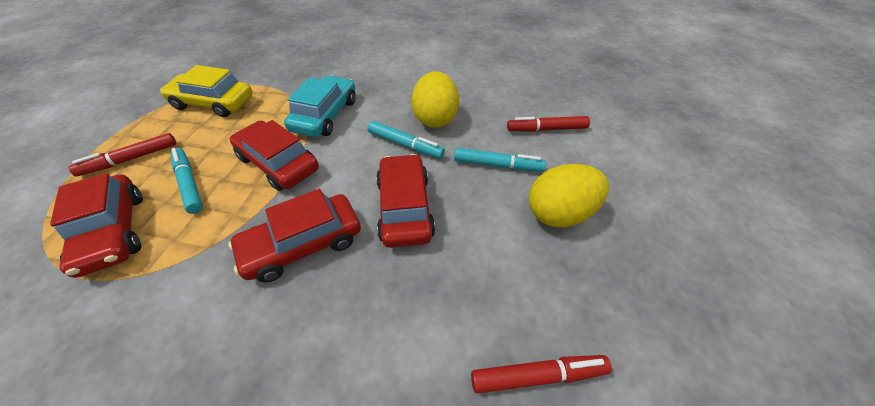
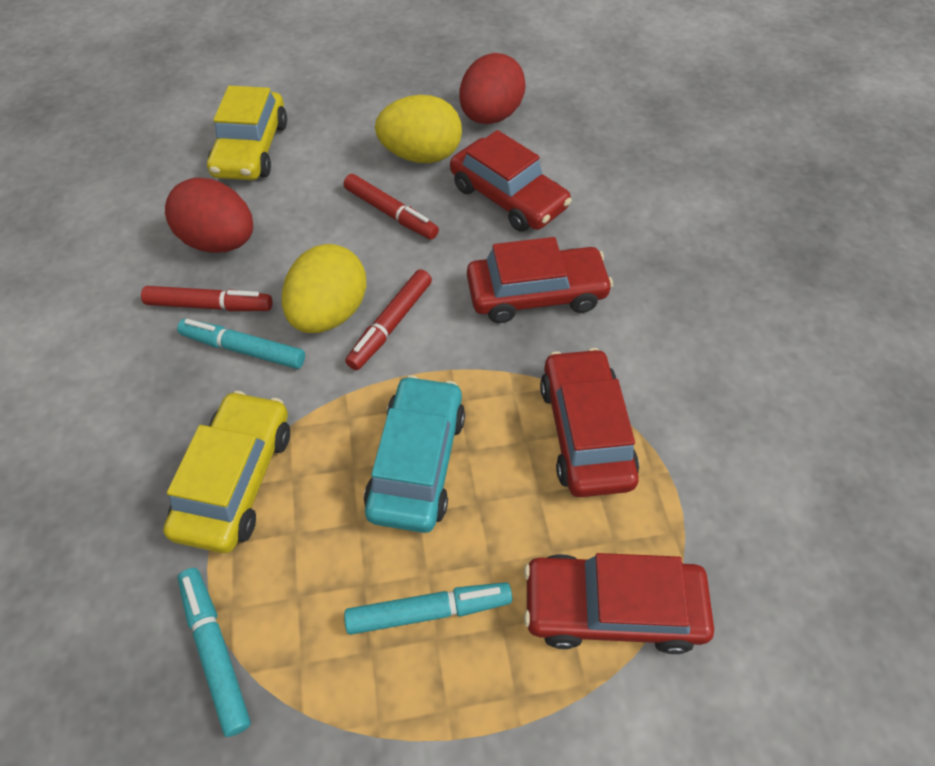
red egg: none = 0 -> [165,178,253,253] [459,53,526,124] = 2
yellow car: [160,65,253,117] = 1 -> [163,391,290,553] [207,86,287,180] = 2

